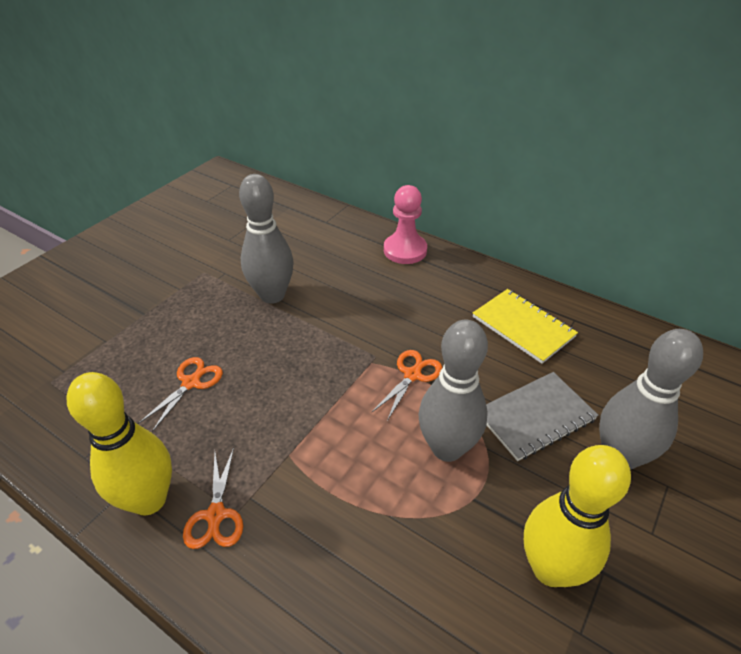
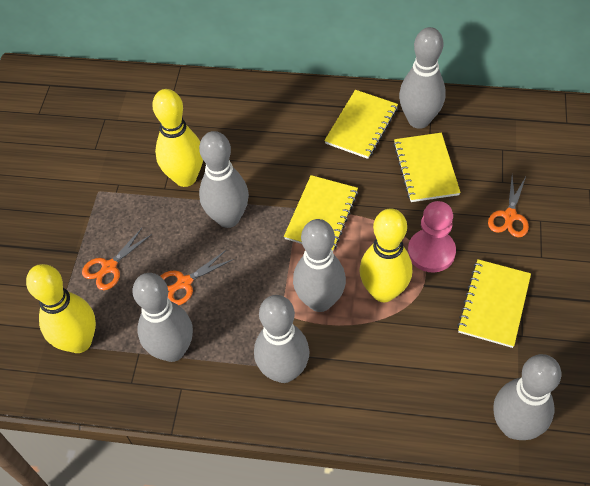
grey bowling pin: [239,174,294,304] [418,320,488,462] [599,329,703,470] = 3 -> [132,273,193,362] [199,131,249,228] [254,295,310,383] [293,219,346,312] [399,27,446,129] [494,354,561,440] = 6
grey notebook: [486,372,598,461] = 1 -> none = 0
yellow bowling pin: [67,372,172,515] [524,445,631,587] = 2 -> [26,264,96,353] [152,89,203,187] [359,209,412,302] = 3
yellow notebook: [473,289,578,364] = 1 -> [284,175,358,251] [324,90,398,159] [393,133,461,202] [457,259,531,348] = 4

